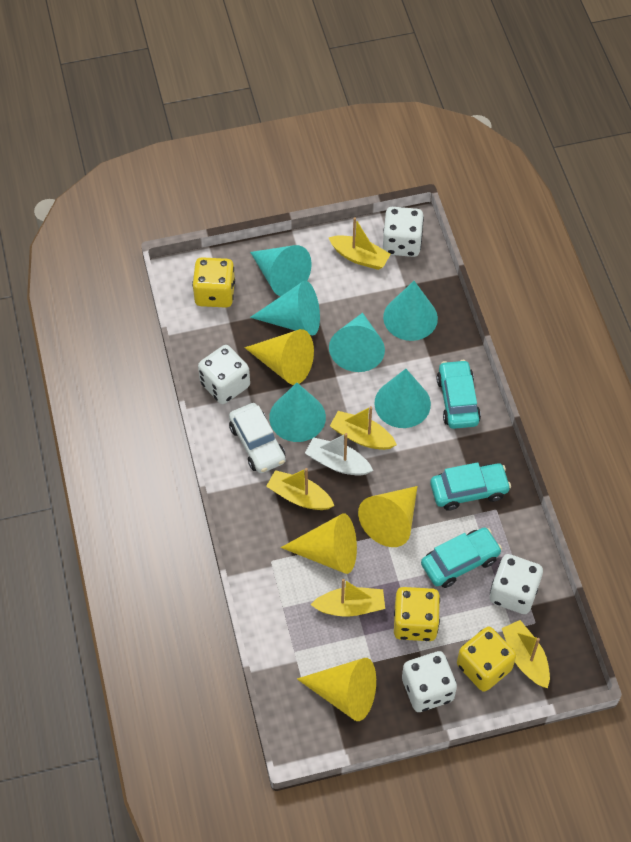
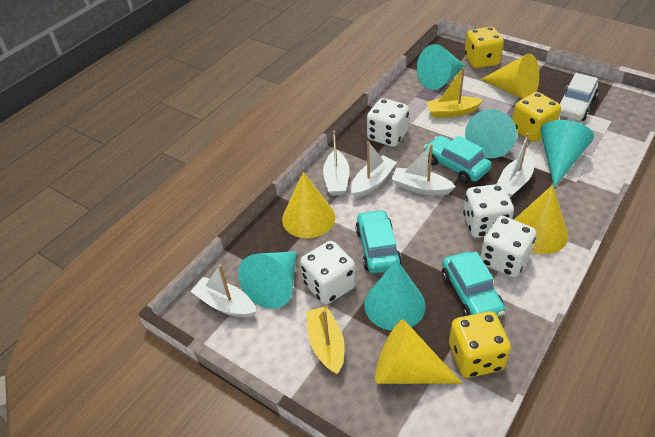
turquoise cone: [250,245,312,296] [250,281,320,335] [269,383,326,442] [329,313,385,372] [374,369,431,428] [383,281,438,341] = 6 -> [238,251,297,309] [364,259,426,331] [417,44,466,90] [465,109,517,158] [540,120,594,187] = 5
white boat: [305,433,373,476] = 1 -> [190,264,256,318] [323,131,349,196] [351,141,397,198] [391,144,456,195] [497,133,534,198] = 5
yellow boat: [266,468,334,510] [311,579,385,617] [328,218,391,270] [330,406,397,450] [502,620,550,688] = 5 -> [306,306,345,375] [426,67,483,118] = 2

